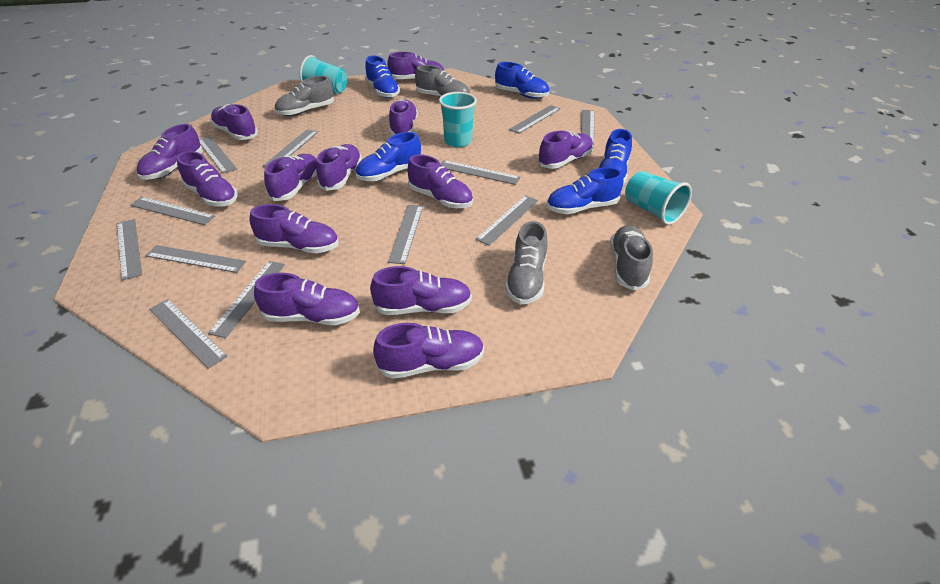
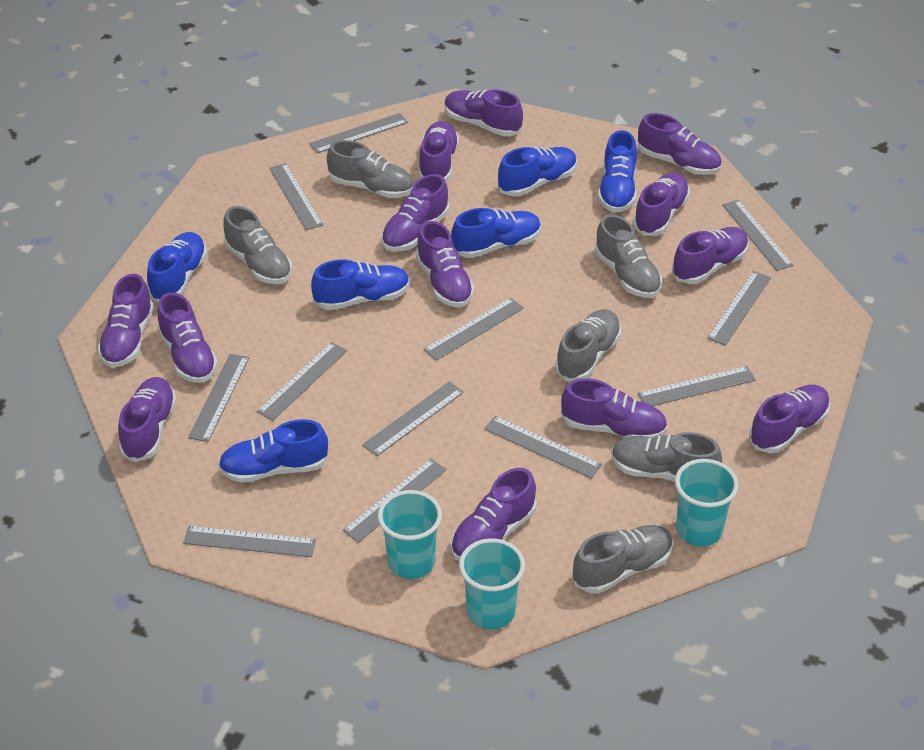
blue shoe: [356,132,421,181] [365,55,400,98] [495,62,549,99] [547,167,624,214] [599,129,632,184] = 5 -> [147,232,207,303] [218,419,329,483] [311,259,410,310] [451,208,541,258] [498,147,577,196] [598,130,637,212] = 6
grey shoe: [274,76,334,116] [415,65,470,97] [505,221,548,305] [610,225,653,291] = 4 -> [223,206,292,284] [327,140,414,198] [555,309,621,381] [572,525,673,594] [594,214,662,298] [611,432,722,482] = 6

